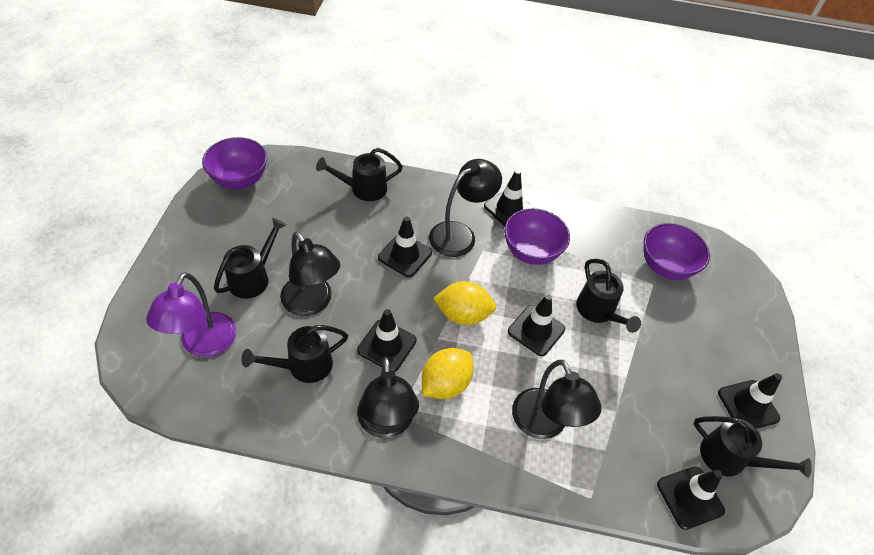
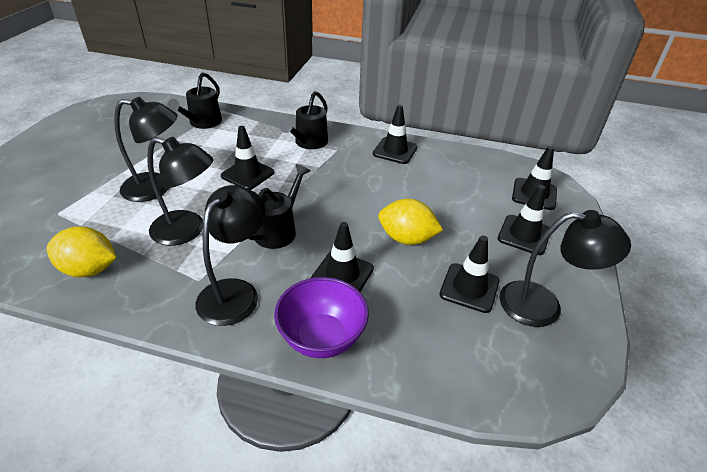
black watering can: [214,218,286,299] [242,325,348,383] [316,148,403,201] [576,259,641,333] [694,416,812,478] = 5 -> [167,72,222,129] [248,164,310,249] [280,91,328,149] = 3
purple bowl: [202,137,267,189] [504,208,570,265] [644,223,710,280] = 3 -> [274,277,369,358] = 1
purple lamp: [146,272,236,357] = 1 -> none = 0

